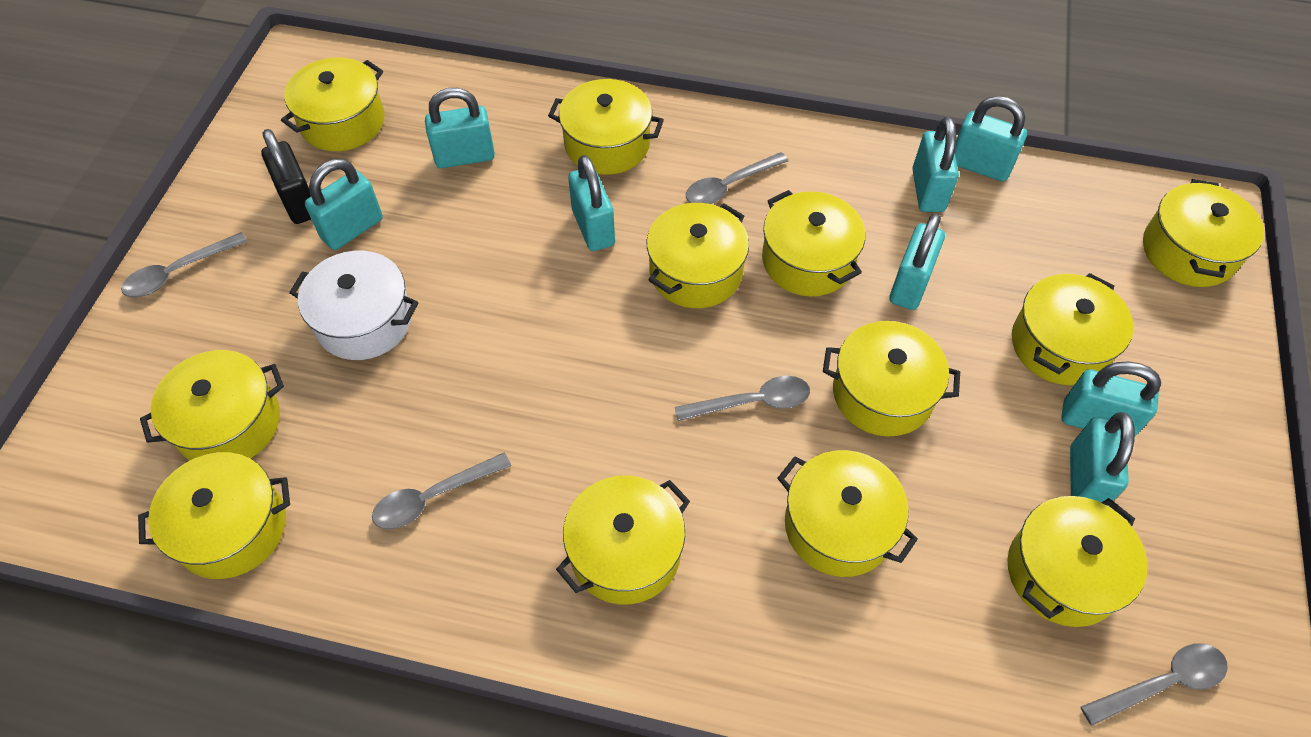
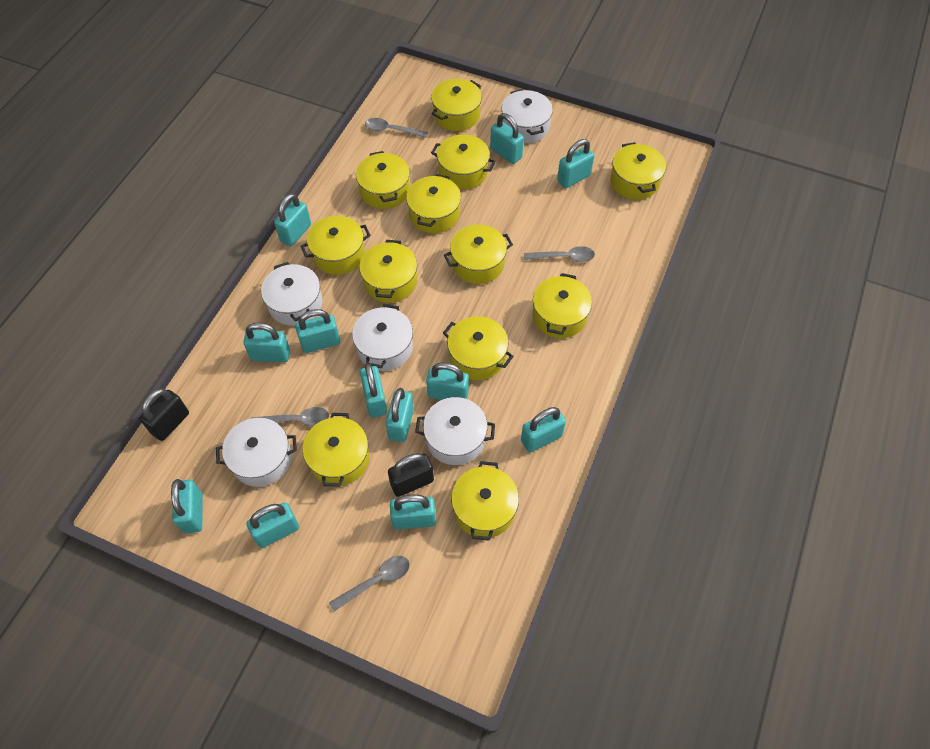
black padlock: [261,129,311,224] = 1 -> [139,389,189,441] [388,453,434,497] = 2
grey spoon: [121,232,247,297] [372,453,511,530] [675,376,810,421] [686,152,788,204] [1081,643,1228,726] = 5 -> [251,407,329,426] [329,556,410,611] [365,118,428,138] [524,246,595,262] = 4
turquoise padlock: [305,159,383,250] [425,88,495,168] [568,155,615,251] [890,213,945,310] [912,117,959,212] [955,96,1027,182] [1061,361,1161,436] [1070,412,1135,506] = 8 -> [171,479,203,534] [243,323,290,362] [246,503,299,548] [274,194,311,246] [295,309,340,353] [360,363,387,418] [386,388,414,442] [390,495,436,529] [426,363,469,400] [490,113,524,164] [521,407,566,452] [557,139,594,188] = 12
white pot: [289,251,418,360] = 1 -> [216,418,297,487] [261,262,322,326] [352,304,413,371] [415,397,495,465] [502,89,553,143] = 5

